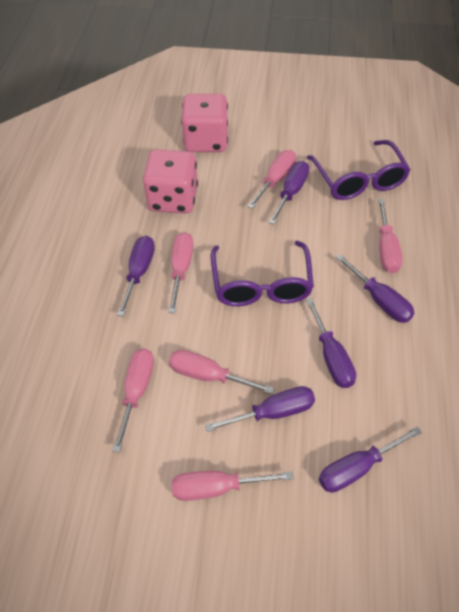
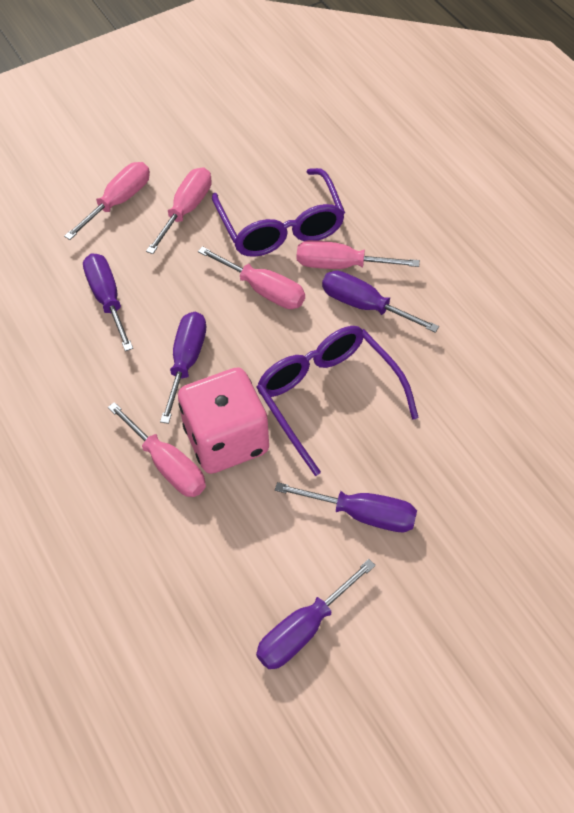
pink dice: [143,150,198,213] [181,94,228,152] = 2 -> [178,367,269,474] = 1
pink screwdriver: [112,348,154,453] [168,232,193,313] [169,350,275,394] [172,471,293,501] [247,150,296,209] [378,199,403,273] = 6 -> [64,162,150,240] [108,402,206,497] [146,167,212,254] [198,246,305,309] [297,240,420,269] = 5
purple screwdriver: [117,236,155,316] [205,386,315,432] [269,161,309,224] [306,298,356,388] [319,426,422,492] [336,254,414,323] = 6 -> [83,254,133,351] [160,312,206,424] [256,559,376,669] [275,482,417,532] [322,270,439,333] = 5

